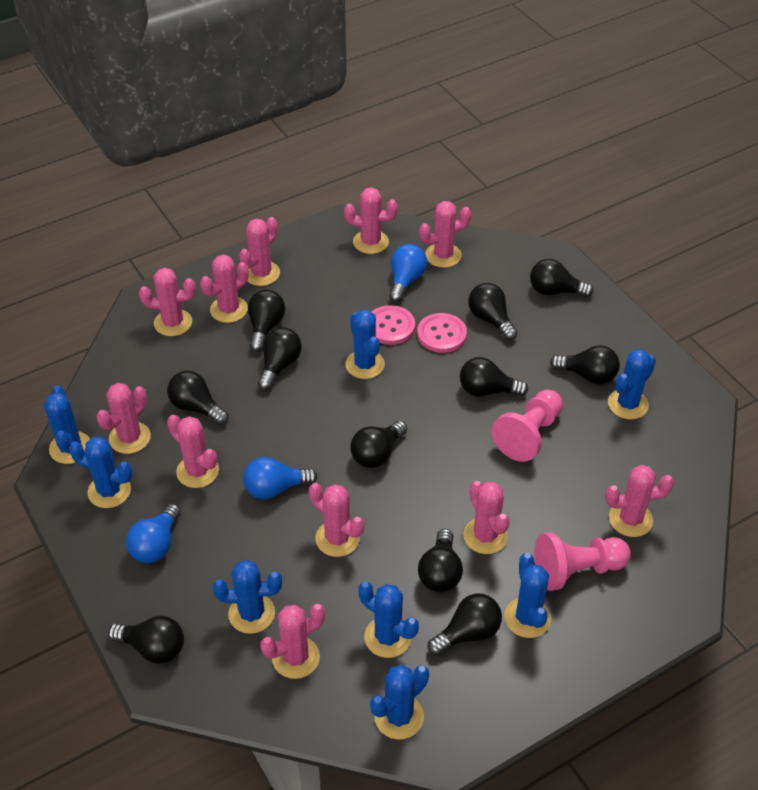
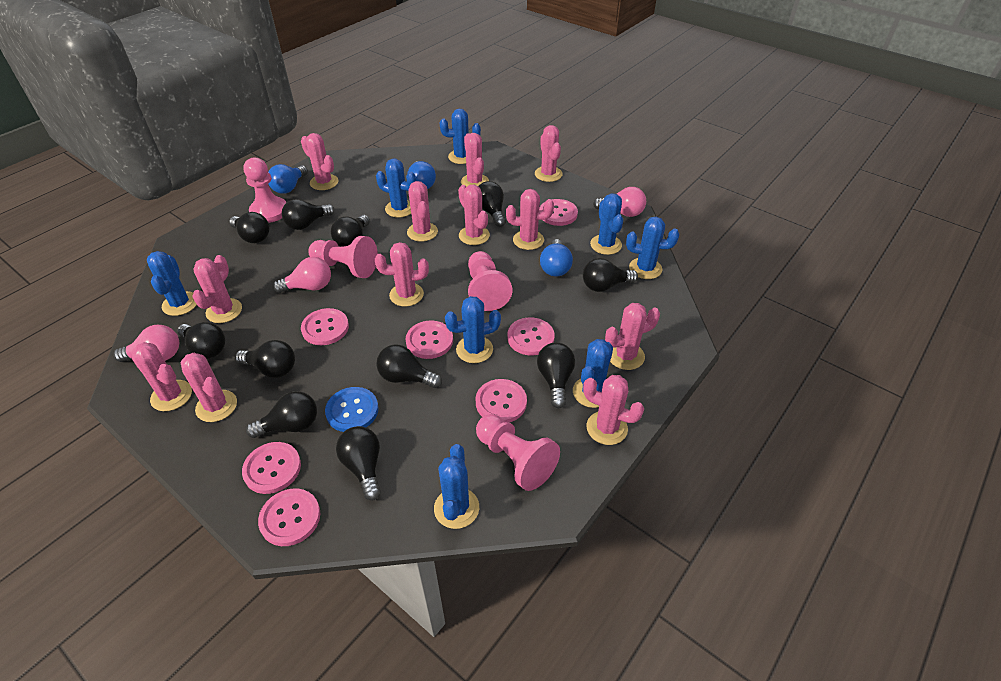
blue button: none = 0 -> [325,387,379,432] = 1
pink button: [372,305,415,345] [417,313,467,353] = 2 -> [242,442,301,494] [258,488,320,546] [301,308,349,345] [406,321,453,359] [475,379,527,422] [507,317,555,356] [539,199,578,226] = 7
pink cactus: [96,383,151,454] [139,268,196,336] [167,415,219,488] [200,254,249,323] [239,217,280,286] [260,604,325,679] [309,483,364,557] [344,187,398,254] [419,201,472,268] [463,481,510,554] [605,465,674,537] = 11 -> [132,342,192,411] [181,353,237,422] [192,255,242,323] [301,133,338,190] [375,242,429,307] [407,181,438,242] [458,185,490,245] [461,133,489,187] [506,189,554,250] [535,125,563,182] [583,375,644,445] [605,303,660,370] = 12
pink light bulb: none = 0 -> [114,325,179,362] [273,257,331,293] [593,187,646,217] = 3
pink pawn: [492,390,563,462] [534,533,631,591] = 2 -> [244,158,287,223] [308,236,378,278] [468,251,512,311] [476,414,560,491] = 4

